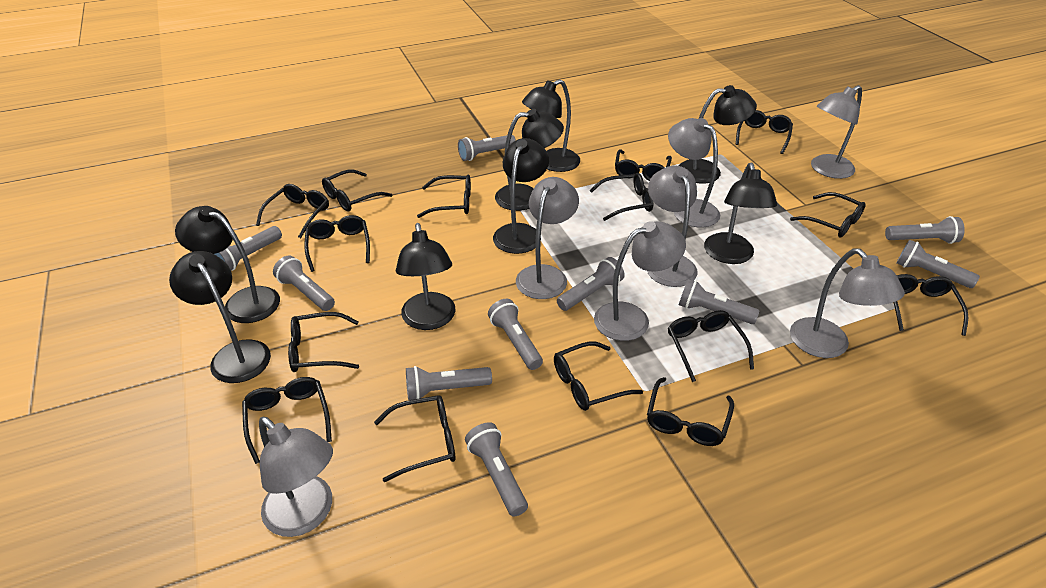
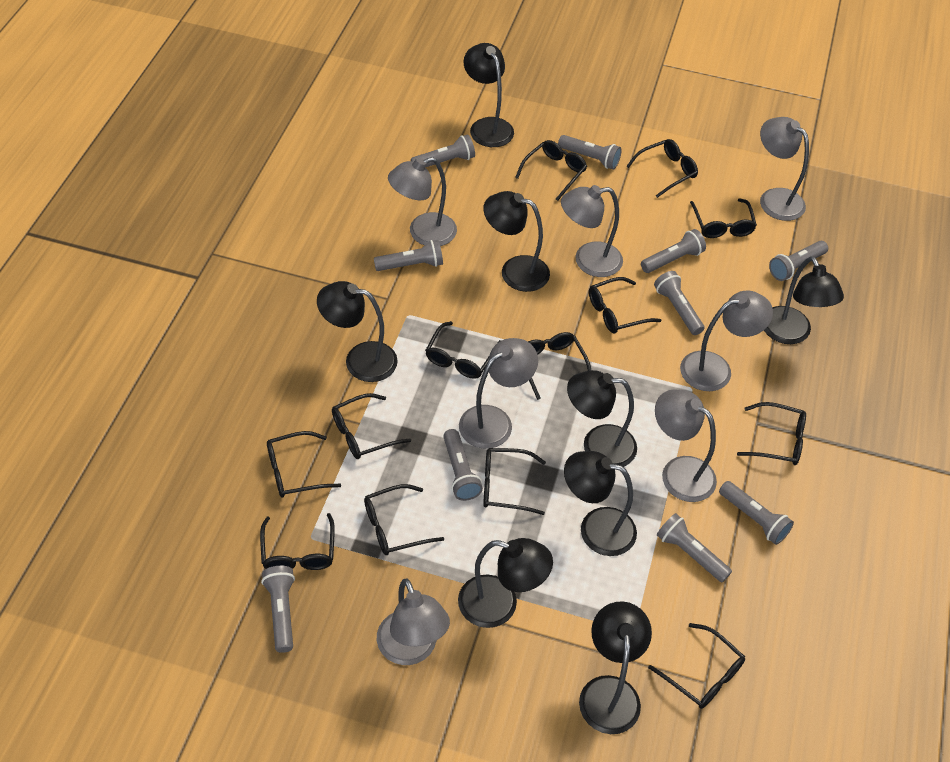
black glasses: [242,377,332,464] [256,184,329,238] [288,312,359,372] [304,215,370,272] [322,170,392,212] [374,395,456,482] [417,175,471,218] [554,341,643,411] [589,173,654,221] [615,149,672,181] [647,377,734,446] [668,310,754,382] [736,110,793,154] [790,192,866,238] [893,274,968,336] = 15 -> [260,513,335,570] [267,431,341,498] [332,393,411,459] [364,484,444,555] [425,321,501,379] [483,448,546,515] [515,140,587,201] [528,332,591,400] [589,277,661,333] [627,139,698,198] [648,623,745,709] [690,198,757,238] [737,402,806,465] = 13

